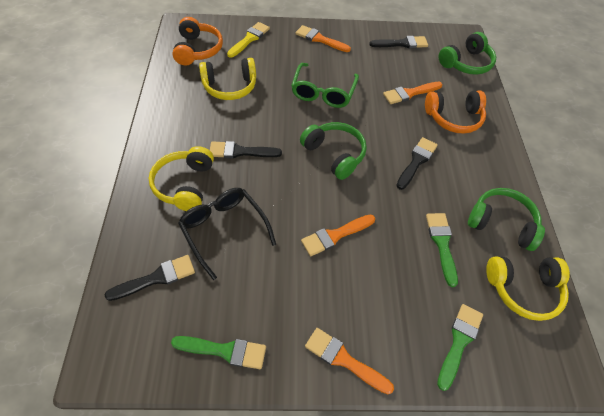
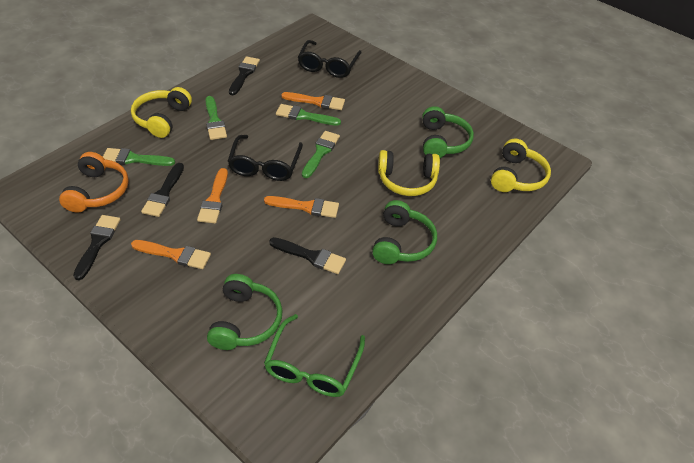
black glasses: [178,188,276,280] = 1 -> [227,135,303,181] [298,40,362,78] = 2
green brush: [171,336,266,369] [426,213,458,287] [437,304,483,391] = 3 -> [103,148,175,166] [205,96,227,140] [276,104,341,126] [302,131,340,178] = 4
orange headphones: [172,17,223,65] [425,90,486,134] = 2 -> [59,152,129,212] = 1
yellow brush: [227,22,270,58] = 1 -> none = 0

